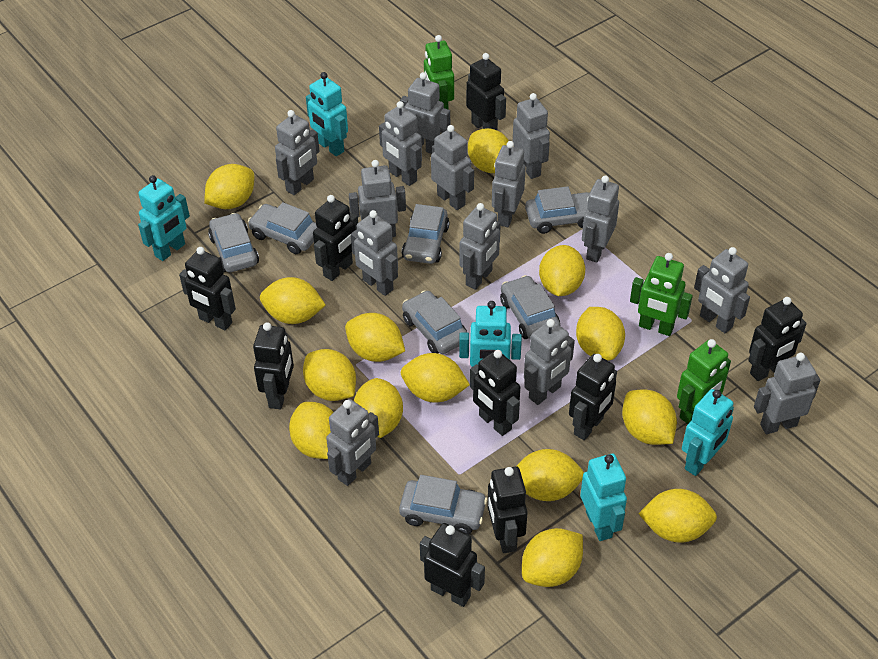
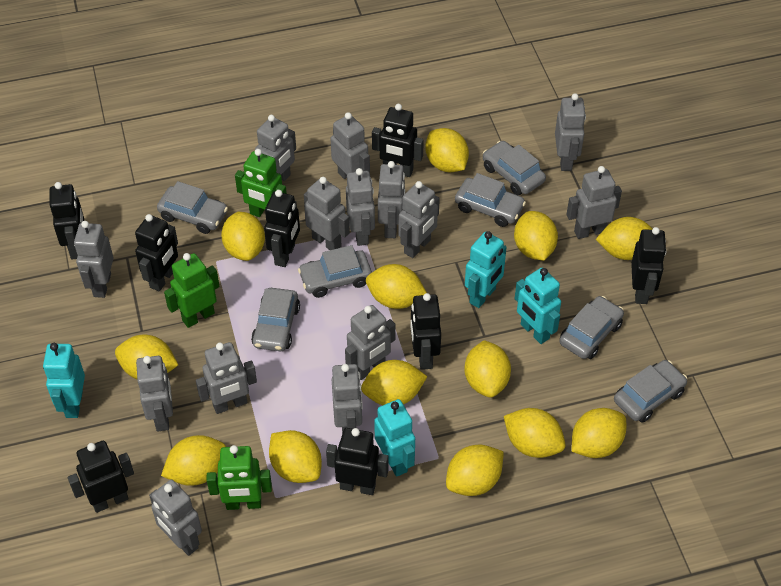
black robot: [179,247,236,330] [253,322,294,409] [313,195,358,281] [420,523,485,607] [466,53,506,130] [470,350,520,436] [487,466,528,553] [569,354,617,440] [748,297,807,381] = 9 -> [50,182,84,259] [68,441,134,513] [135,214,178,292] [264,190,300,267] [326,428,389,495] [372,104,424,177] [410,293,441,370] [631,227,666,304] = 8
turquoise robot: [138,175,190,261] [306,72,348,156] [459,301,522,367] [580,454,627,541] [682,389,734,476] = 5 -> [43,343,85,418] [374,399,415,477] [465,231,507,308] [515,268,561,344] = 4
yellow lemon: [204,164,254,209] [260,277,326,324] [289,402,334,459] [303,349,356,401] [345,313,405,362] [354,378,403,438] [401,353,470,403] [468,128,509,173] [516,449,584,501] [522,528,583,587] [539,245,585,296] [576,307,625,361] [622,389,677,445] [638,489,717,543] = 14 -> [115,335,178,379] [161,435,226,486] [221,212,265,261] [269,430,322,483] [361,360,427,405] [366,264,427,309] [425,128,469,172] [446,444,504,496] [464,340,511,398] [504,408,566,458] [514,211,558,261] [572,408,626,458] [596,217,652,260] = 13

